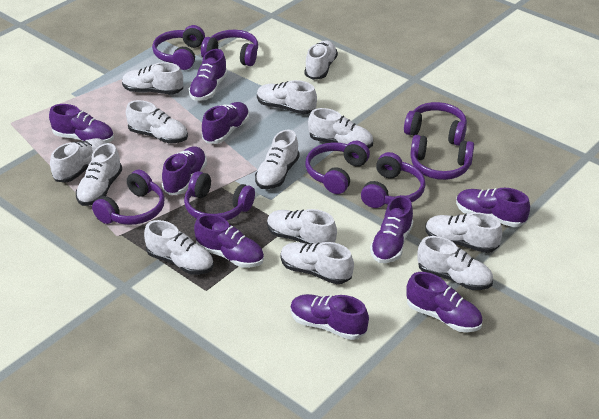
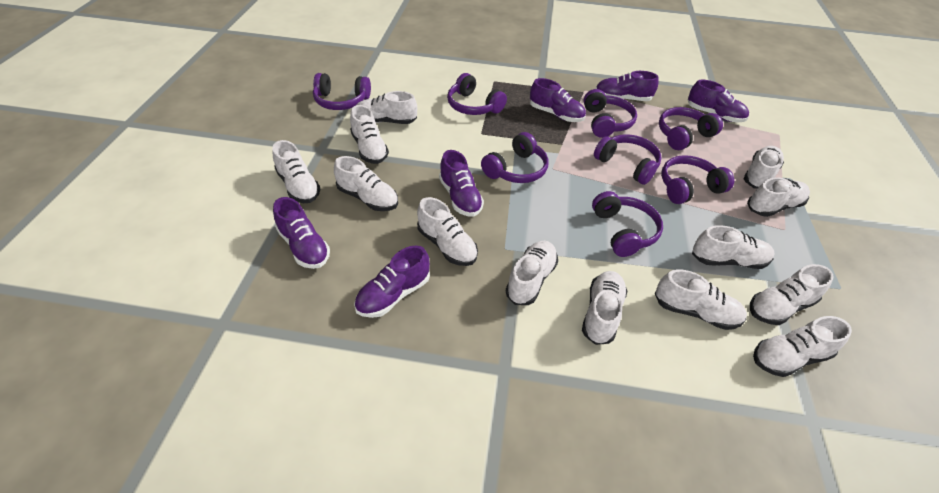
purple shoe: [49,104,114,143] [162,146,207,195] [189,49,228,101] [194,214,264,268] [202,102,249,144] [290,294,369,340] [370,195,413,263] [406,272,483,332] [456,188,530,227] = 9 -> [273,197,330,269] [354,245,430,318] [439,150,484,217] [530,78,586,122] [595,71,659,101] [688,80,749,122] = 6

